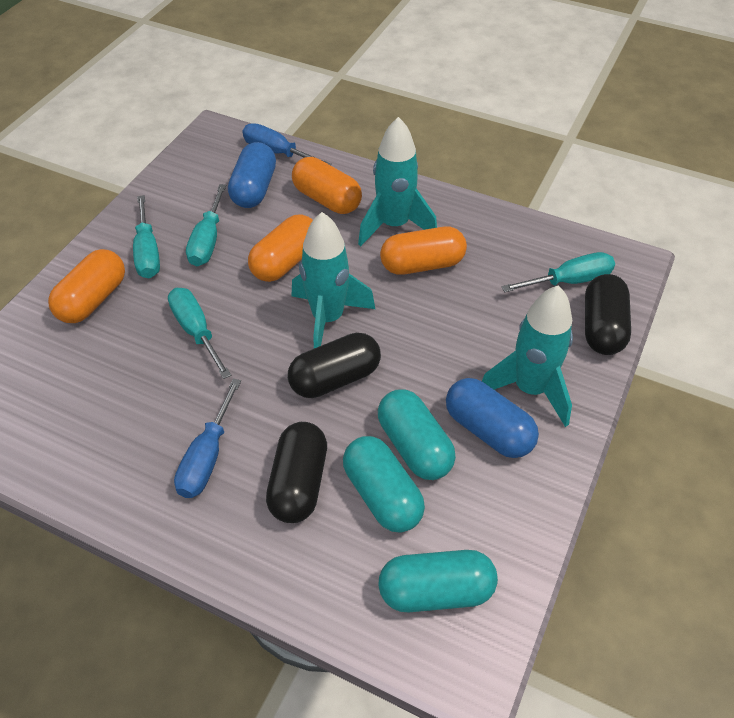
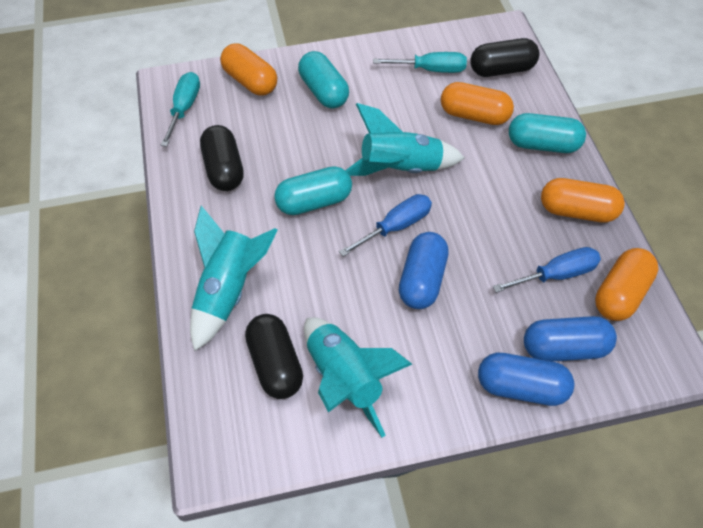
blue capsule: [228,142,276,208] [446,378,539,458] = 2 -> [399,232,449,309] [478,353,574,406] [524,316,617,362] = 3
turquoise screwdriver: [133,195,160,278] [168,288,231,379] [186,184,226,266] [501,252,615,292] = 4 -> [161,72,200,147] [373,52,467,73] = 2

